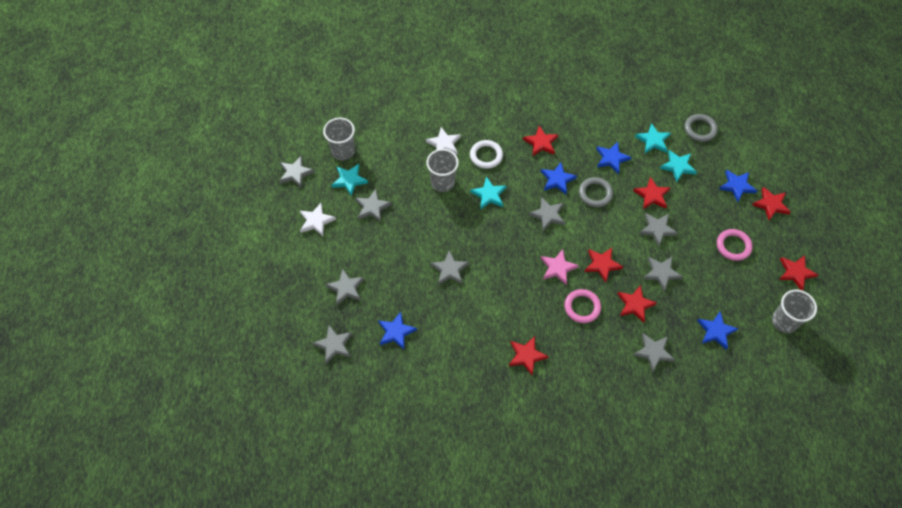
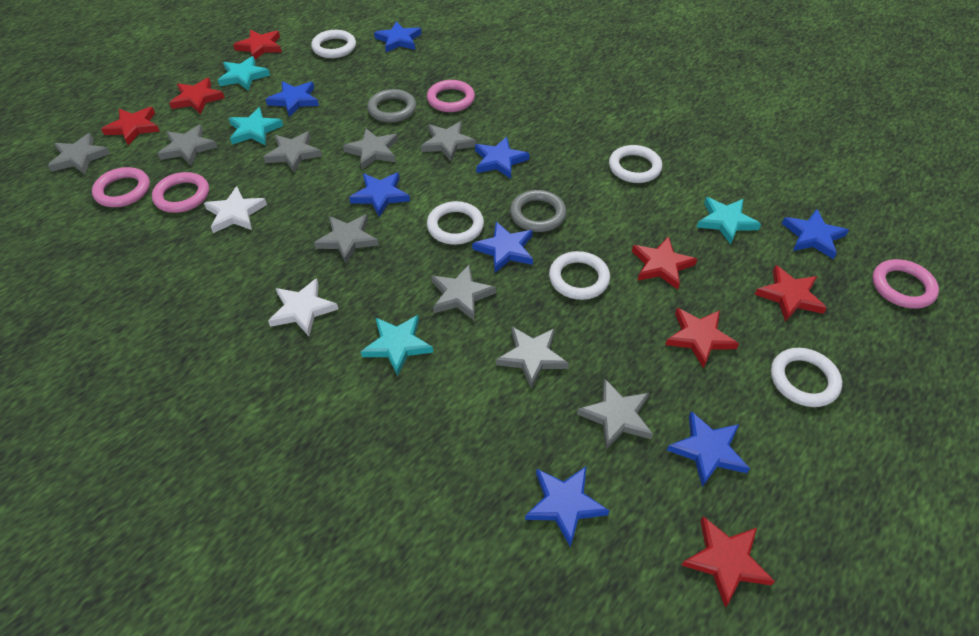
blue star: [378,312,417,349] [541,162,577,194] [596,142,632,174] [697,312,739,350] [719,170,757,202] = 5 -> [266,81,319,117] [349,172,410,217] [374,21,421,52] [472,222,533,273] [475,137,529,179] [525,467,609,547] [667,411,750,487] [782,209,849,259] = 8
grey cup: [323,118,355,161] [426,149,459,192] [772,290,817,333] = 3 -> none = 0
pink ring: [564,289,601,323] [717,229,752,261] = 2 -> [92,167,150,207] [152,172,209,213] [427,80,475,112] [872,259,939,309] = 4
pink star: [541,249,579,285] = 1 -> none = 0
white ring: [470,140,503,169] = 1 -> [311,30,356,58] [427,201,484,245] [549,251,610,300] [609,145,662,183] [771,348,842,407] = 5

